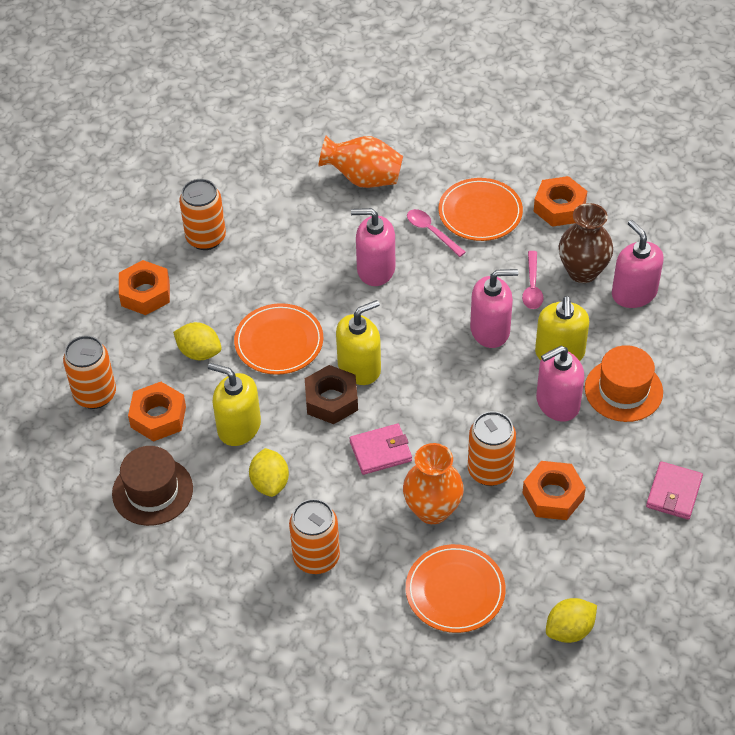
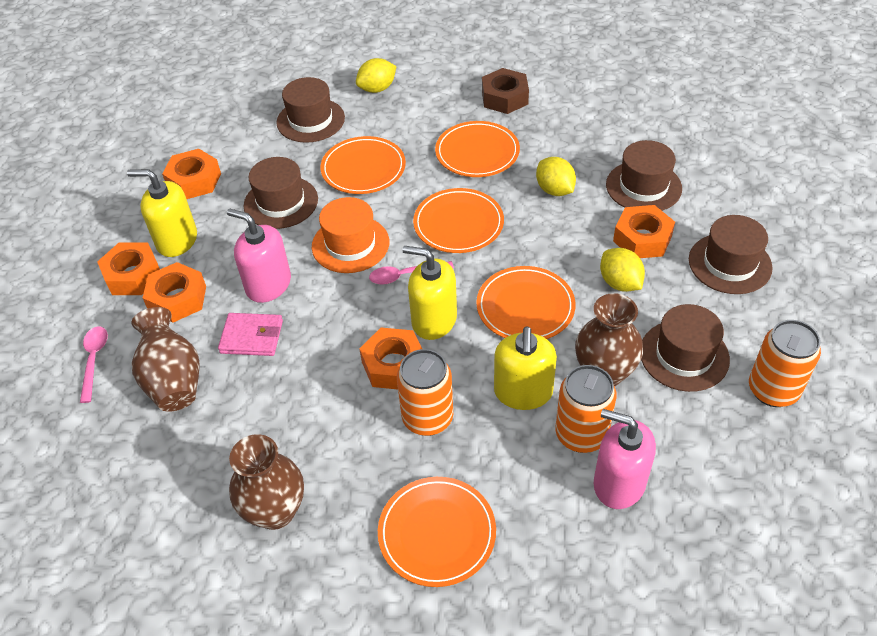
brown hat: [112,446,193,526] = 1 -> [244,157,318,229] [277,77,345,143] [606,140,682,211] [641,304,730,392] [689,215,773,294] = 5
brown vase: [559,203,613,283] = 1 -> [131,307,200,412] [229,434,304,530] [575,293,643,386] = 3
orange can: [63,335,116,409] [179,179,226,250] [289,499,340,574] [468,411,516,486] = 4 -> [397,349,453,436] [556,365,617,453] [749,320,821,407] = 3
orange nut: [119,260,170,315] [128,382,186,441] [522,461,586,520] [534,176,587,227] = 4 -> [97,242,160,295] [143,262,206,323] [162,149,221,199] [359,328,422,389] [613,205,675,258] = 5
orange plate: [234,303,323,375] [406,544,506,633] [438,178,523,241] = 3 -> [320,136,406,194] [378,477,496,587] [413,188,504,253] [435,121,520,177] [476,266,576,339] = 5
orange vase: [318,136,403,188] [403,443,464,524] = 2 -> none = 0
pink soap dispenser: [351,208,395,286] [470,269,518,348] [536,346,585,422] [612,220,664,308] = 4 -> [227,208,291,303] [594,409,656,509] = 2
pink wallet: [350,424,412,475] [646,461,703,520] = 2 -> [218,313,283,356] = 1

